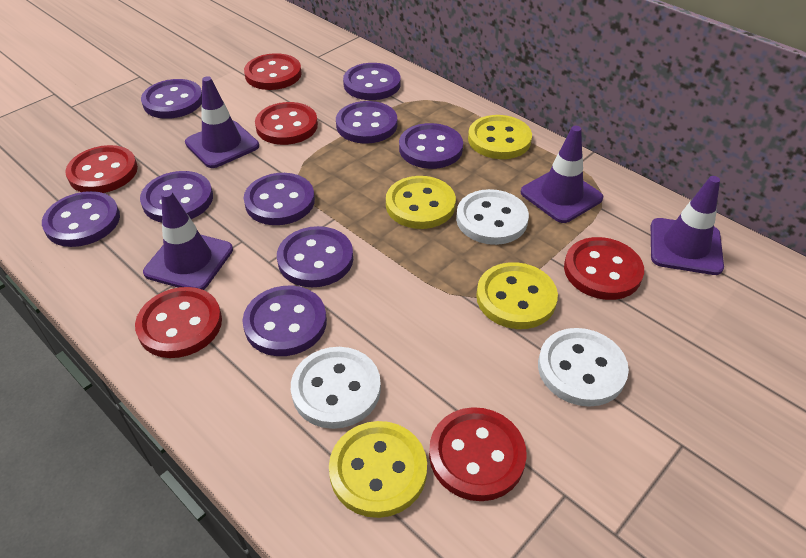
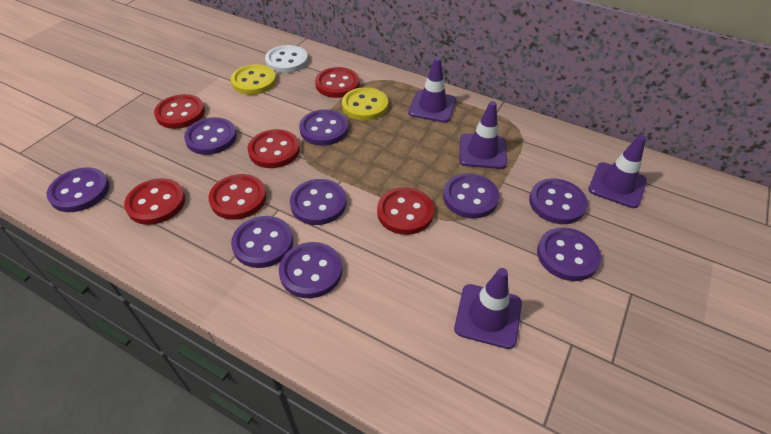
white button: [291,347,381,429] [456,189,529,245] [538,328,629,407] = 3 -> [265,45,308,73] = 1
yellow button: [329,421,427,518] [386,176,456,229] [468,115,532,159] [476,262,558,329] = 4 -> [231,64,276,95] [342,87,388,121] = 2

